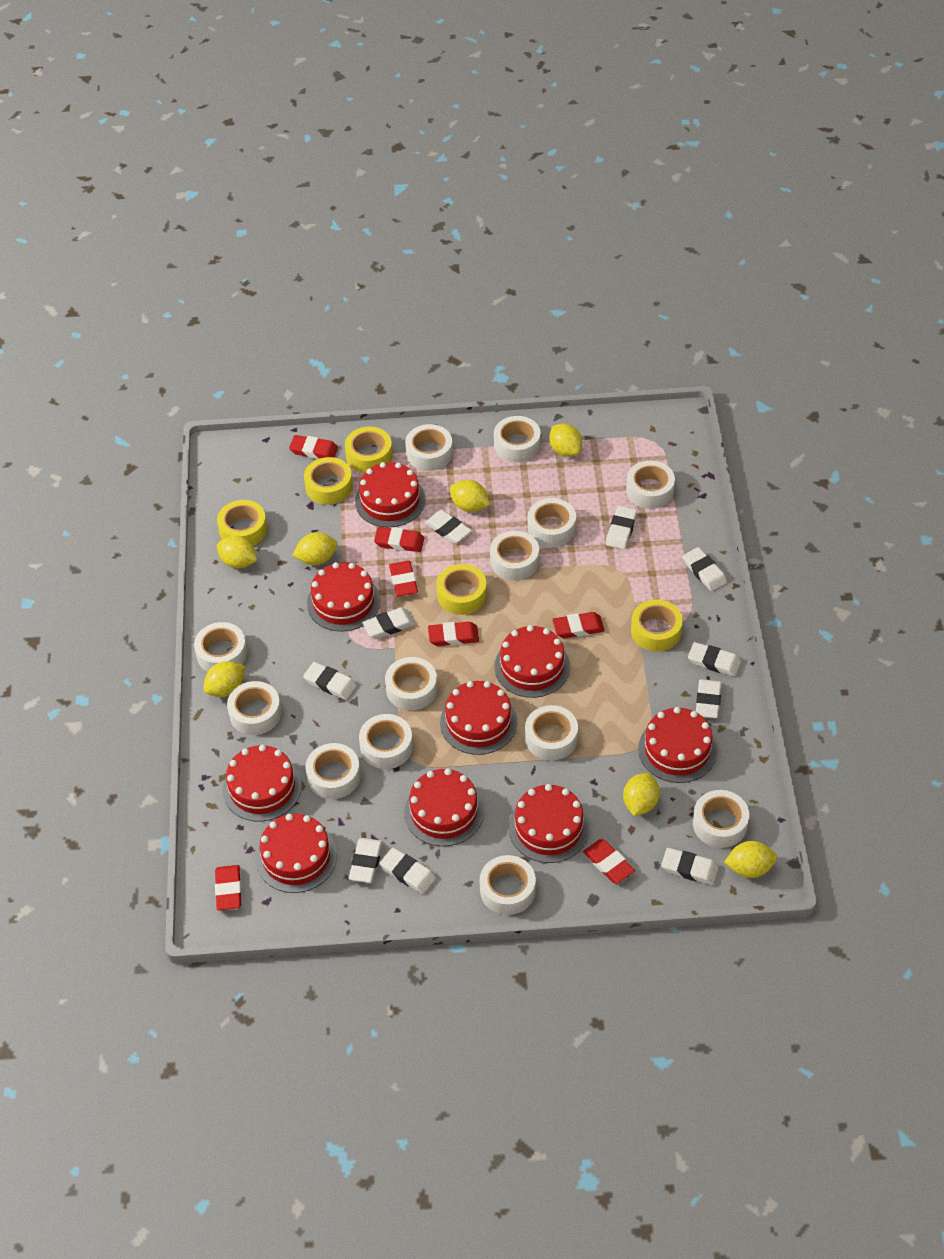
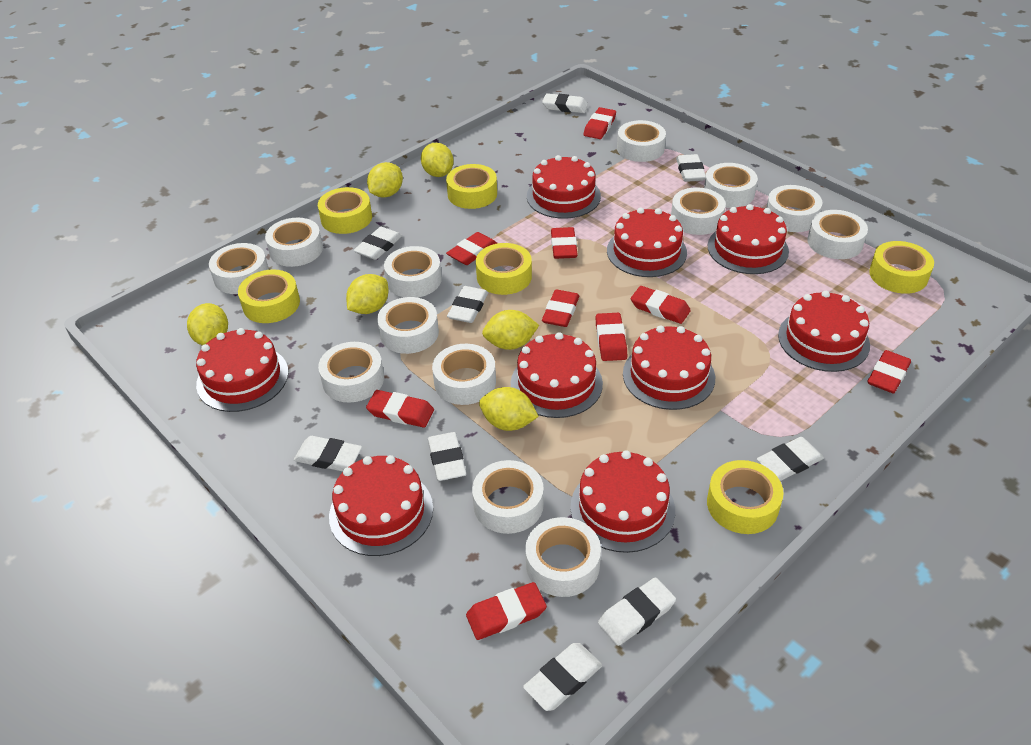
red eraser: [215,865,241,910] [289,435,338,459] [374,527,424,552] [389,561,418,596] [428,622,479,646] [553,612,605,638] [583,839,635,884] = 7 -> [366,390,434,428] [446,232,497,265] [466,582,547,640] [542,289,580,327] [551,227,578,259] [583,107,616,139] [596,313,627,361] [631,286,691,324] [868,350,911,393] = 9
white eraser: [303,662,357,700] [349,838,383,883] [362,607,415,639] [380,848,436,894] [425,510,472,543] [606,506,637,549] [661,848,719,885] [683,547,727,591] [688,642,741,676] [696,679,722,718] = 10 -> [294,436,362,472] [354,227,402,260] [428,432,467,481] [447,286,488,323] [523,643,603,711] [542,93,588,113] [598,577,676,646] [676,154,706,182] [757,437,824,481] = 9
yellow lemon: [204,661,245,697] [217,536,257,569] [292,532,337,565] [450,480,490,512] [549,423,582,457] [623,773,660,816] [724,841,777,878] = 7 -> [187,303,228,345] [346,274,389,314] [367,162,403,198] [421,143,454,177] [479,387,539,431] [482,310,539,350] = 6
yellow tape: [217,500,267,546] [304,457,353,505] [345,427,393,473] [436,564,487,615] [631,600,683,652] = 5 -> [238,269,300,323] [318,187,372,234] [446,164,497,209] [476,243,532,295] [707,460,784,534] [869,241,934,294] = 6

